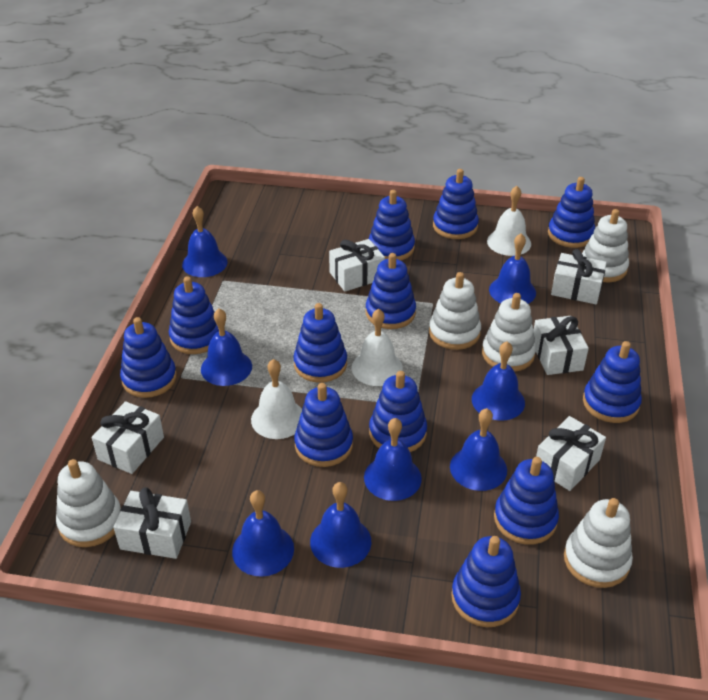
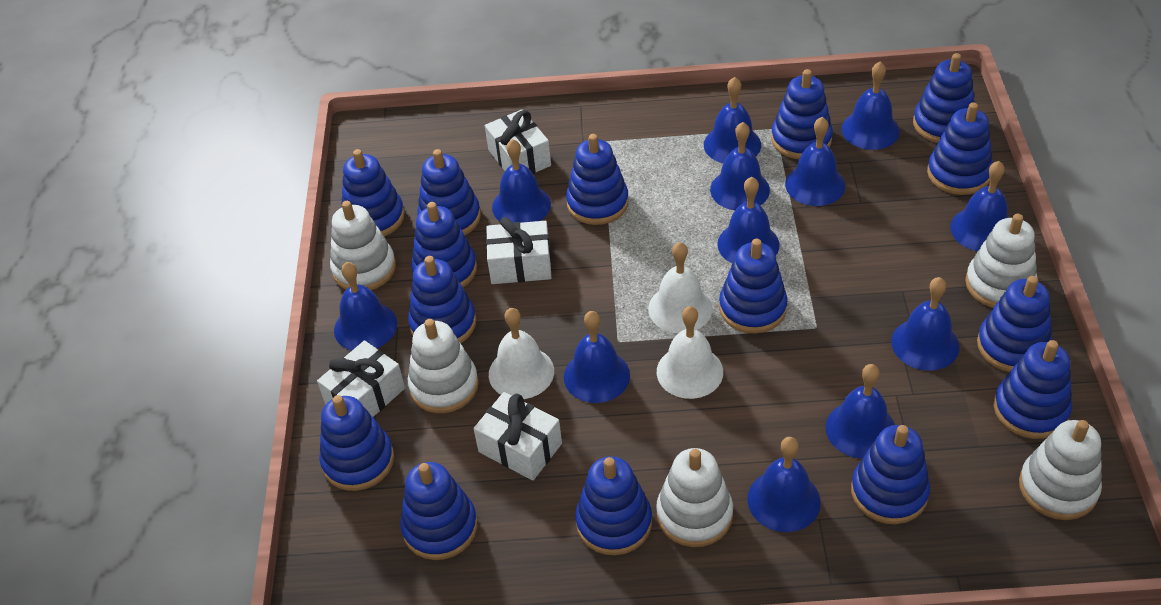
blue bell: [182,206,228,277] [201,309,252,386] [232,490,294,577] [310,482,371,568] [364,418,422,501] [450,408,507,491] [472,341,525,421] [489,233,536,304] = 8 -> [334,262,397,351] [492,139,551,223] [564,311,630,403] [704,77,761,163] [710,122,770,210] [717,177,779,263] [747,437,821,532] [785,117,845,206] [826,364,895,459] [841,62,900,150] [891,277,959,371] [950,161,1008,251] = 12
blue stacking toy: [120,317,177,398] [169,276,219,354] [293,303,347,383] [294,383,353,467] [365,253,416,329] [369,190,415,260] [369,371,427,452] [433,169,479,239] [451,536,521,627] [494,457,559,545] [548,177,595,248] [583,341,642,423] = 12 -> [320,395,394,491] [341,149,405,237] [400,462,478,560] [408,256,476,343] [411,202,477,288] [417,149,481,235] [566,134,629,225] [575,456,652,555] [719,239,787,334] [771,69,833,159] [851,425,930,524] [913,53,975,143] [927,102,992,195] [977,276,1052,372] [994,340,1072,439] = 15
white gift: [92,401,164,474] [113,487,191,559] [329,239,385,291] [533,316,589,375] [536,416,606,491] [551,249,607,304] = 6 -> [317,340,405,417] [473,392,562,481] [485,109,551,174] [486,217,551,284] = 4

